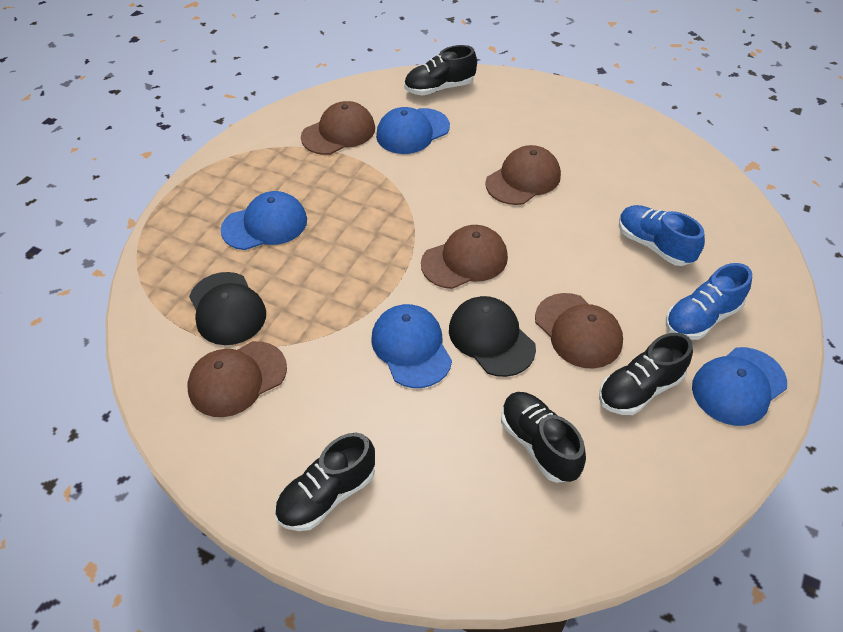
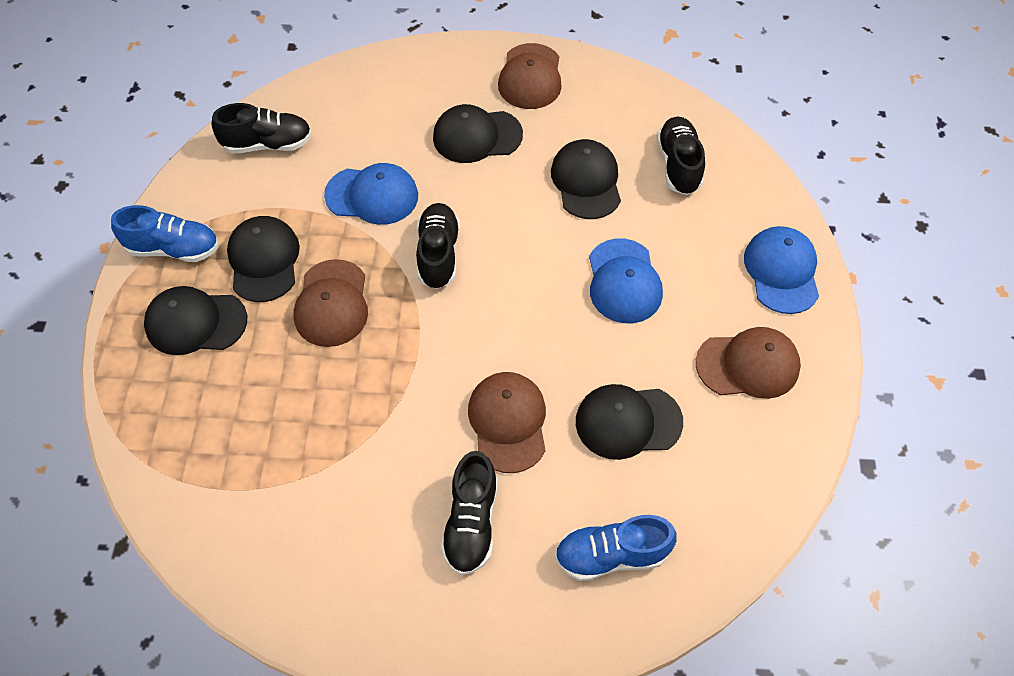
black cap: [189,272,266,345] [449,296,536,377] = 2 -> [144,286,247,355] [227,216,300,302] [433,104,523,163] [551,139,621,219] [576,384,683,460] = 5
blue cap: [221,191,307,250] [371,304,452,388] [376,107,450,154] [692,347,787,426] = 4 -> [324,163,418,225] [589,238,663,323] [744,226,819,314] = 3
brown cap: [187,341,287,417] [301,101,375,155] [421,225,508,289] [485,145,561,205] [535,293,623,369] = 5 -> [294,259,368,347] [468,372,546,473] [498,43,562,109] [696,327,801,399] = 4

